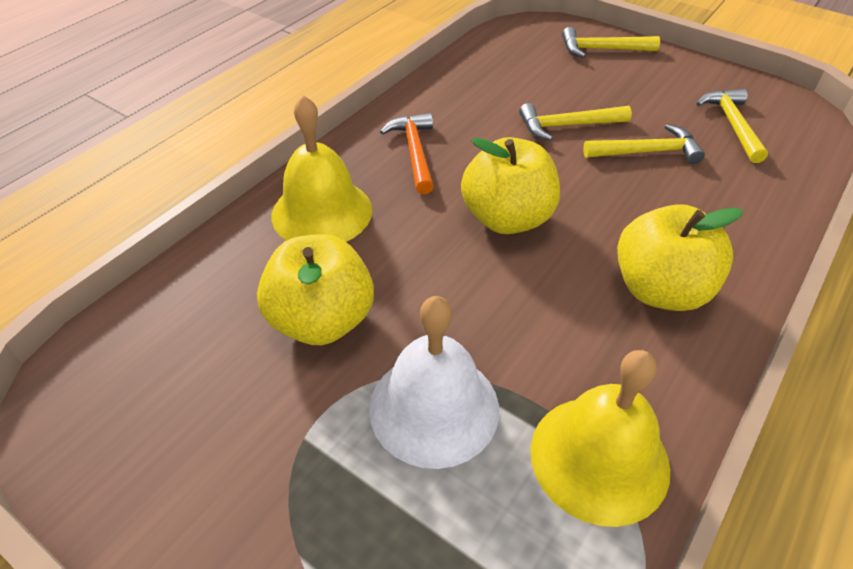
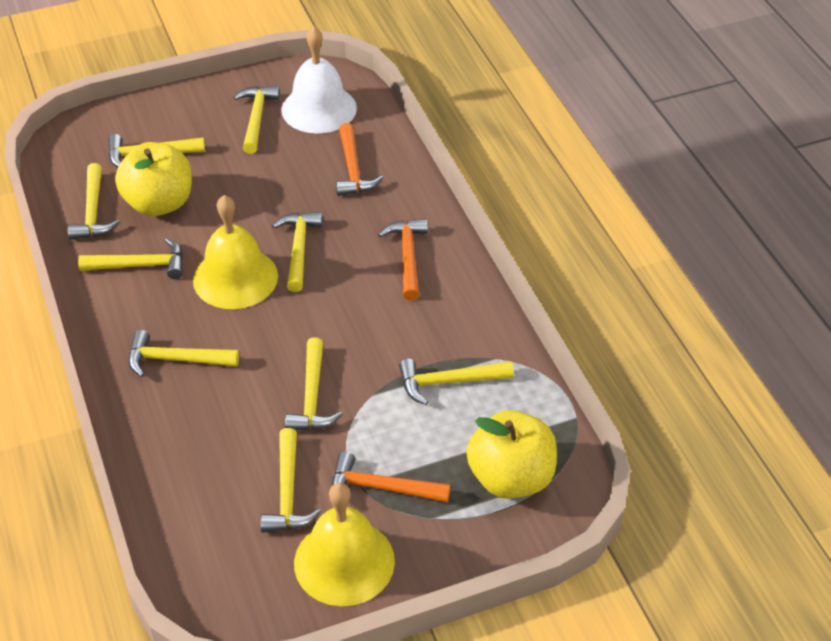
orange hammer: [380,113,434,194] = 1 -> [332,451,451,503] [336,123,383,196] [378,219,428,300] = 3
yellow apple: [257,234,374,345] [461,137,560,234] [617,204,743,311] = 3 -> [115,142,192,216] [466,410,557,499] = 2
yellow hammer: [519,103,632,141] [562,27,660,58] [583,124,705,164] [696,89,768,163] = 4 -> [67,163,119,240] [78,238,183,279] [108,134,205,168] [129,330,239,377] [233,86,280,154] [260,428,321,533] [272,212,323,292] [285,338,342,430] [399,359,514,405] = 9

